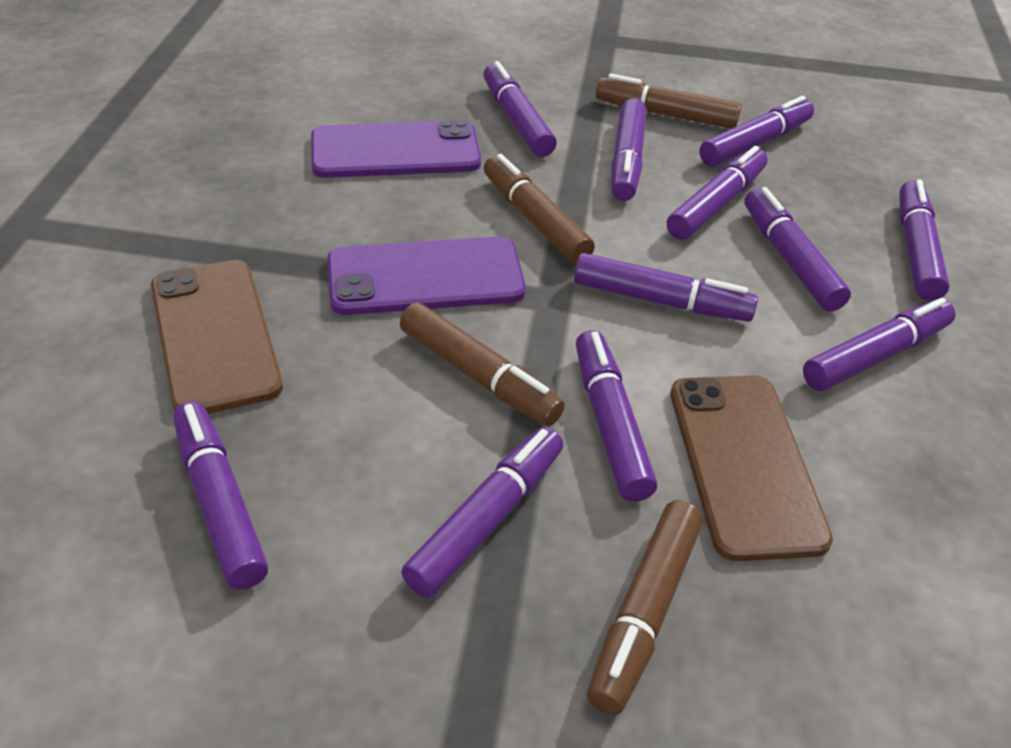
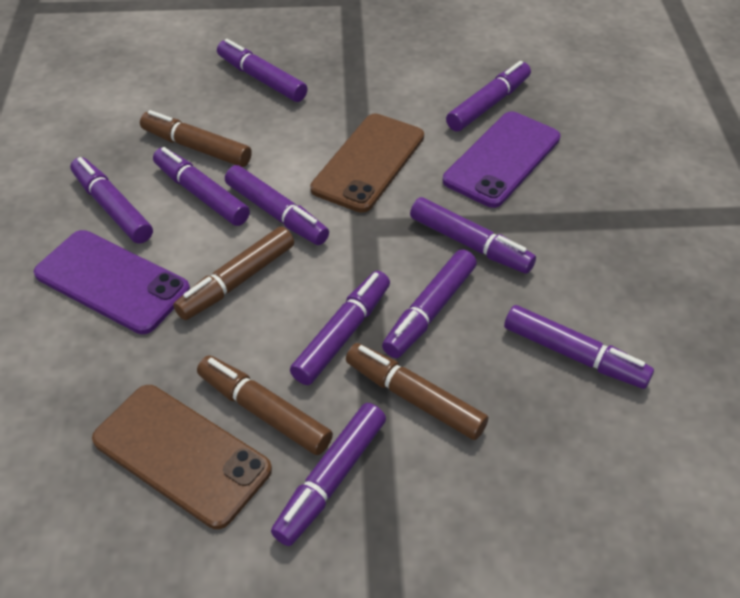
purple marker: [173,402,268,589] [401,427,563,598] [484,61,557,157] [574,253,758,322] [576,330,657,502] [611,98,647,201] [667,146,768,240] [699,96,814,167] [744,187,851,311] [803,298,956,391] [899,179,950,301] = 11 -> [70,157,153,244] [153,147,250,226] [217,39,308,102] [225,165,329,245] [271,403,386,546] [290,271,390,385] [382,249,477,358] [410,197,536,274] [446,61,531,132] [504,305,654,389] = 10

